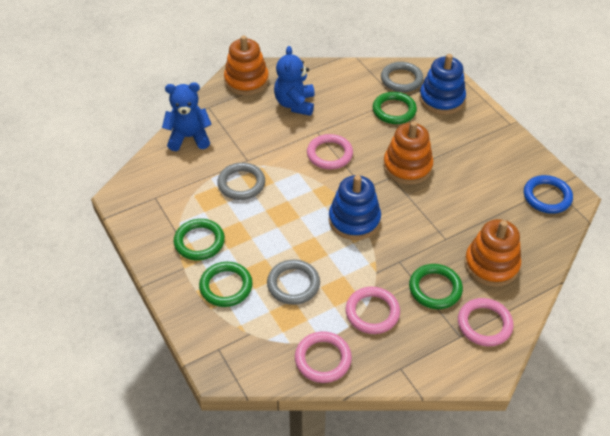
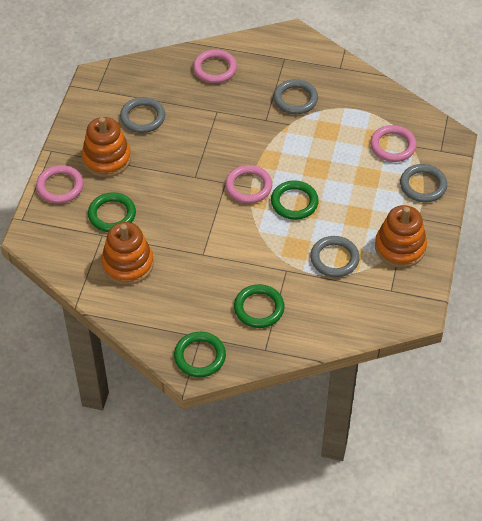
blue ring: [524,175,573,214] = 1 -> none = 0
blue stacking toy: [329,175,381,240] [419,54,466,115] = 2 -> none = 0
blue teddy bear: [162,82,212,151] [274,46,315,116] = 2 -> none = 0
grey ring: [217,163,265,200] [267,259,320,305] [381,62,423,92] = 3 -> [120,97,165,133] [273,79,318,114] [310,236,360,277] [400,164,447,203] = 4

